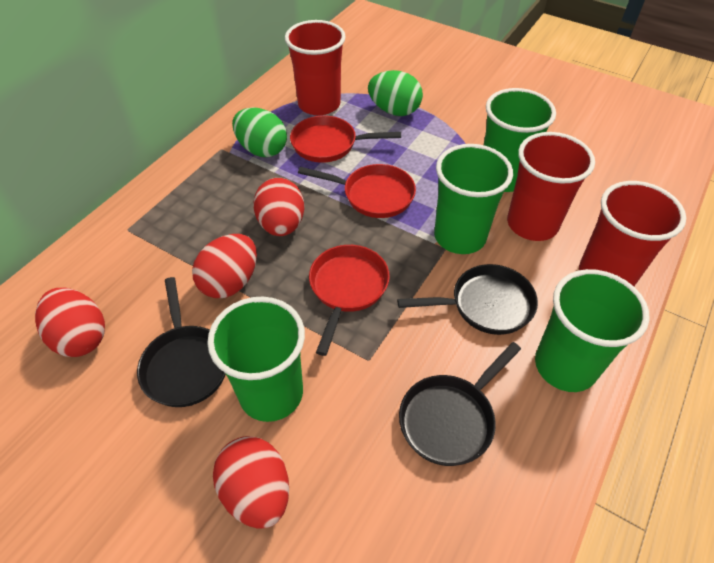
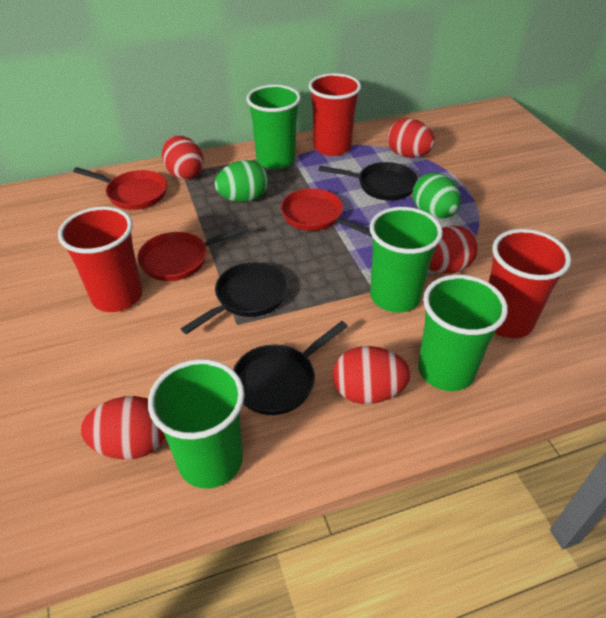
red egg: [35,288,105,357] [192,234,257,298] [213,436,289,529] [253,178,304,236] = 4 -> [81,396,165,460] [162,135,204,180] [332,346,411,404] [387,118,435,158] [429,226,478,274] = 5

